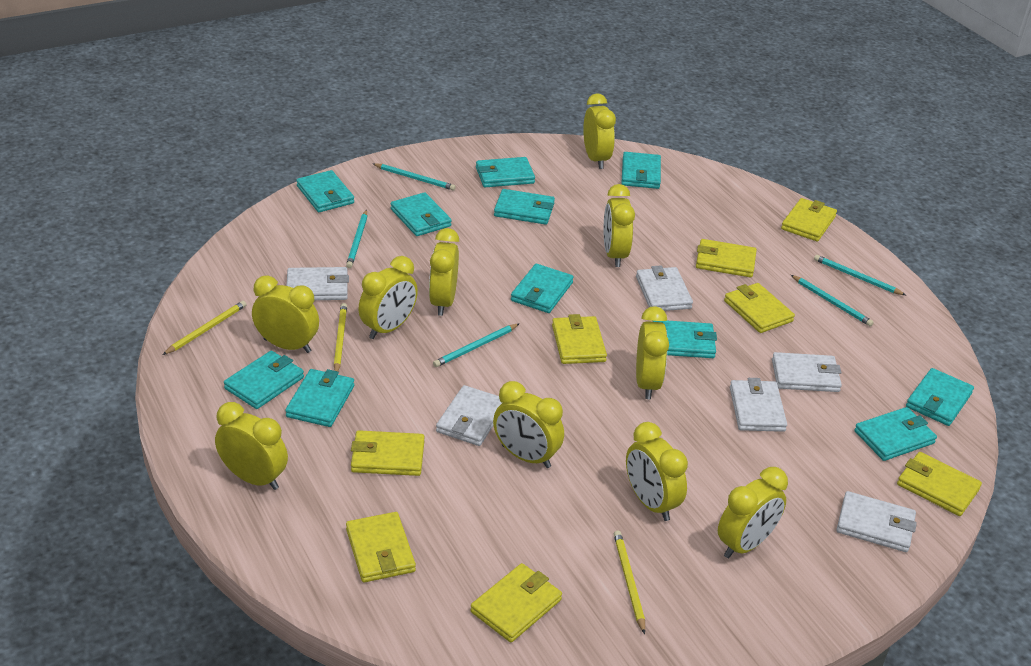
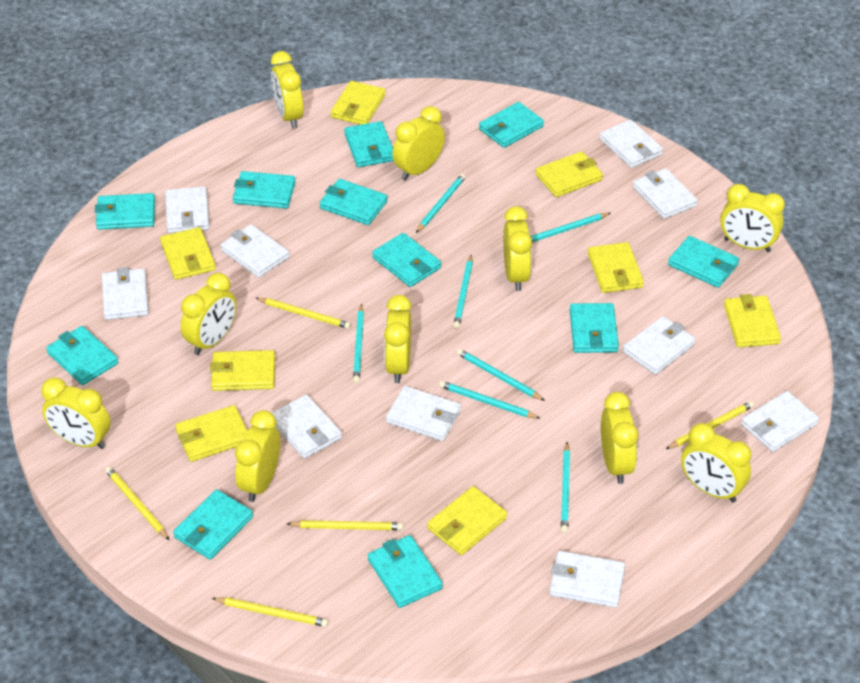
turquoise pencil: [346,210,368,268] [373,163,456,191] [433,324,519,367] [791,275,874,326] [814,255,906,295] = 5 -> [353,304,364,383] [416,174,466,233] [439,381,541,419] [453,254,473,328] [457,349,545,401] [530,213,611,242] [561,442,570,533] = 7
white wallet: [287,267,349,300] [436,385,502,446] [636,265,693,311] [730,378,787,432] [772,352,842,392] [836,491,917,552] = 6 -> [102,267,149,320] [165,186,209,233] [220,224,290,278] [272,394,342,459] [386,386,461,441] [549,551,625,608] [599,120,663,168] [623,316,696,375] [633,168,698,219] [741,391,819,452] = 10
yellow pencil: [163,301,246,355] [334,303,347,372] [614,531,645,634] = 3 -> [105,467,169,540] [212,597,328,627] [256,297,351,329] [287,520,403,530] [666,401,754,449] = 5

